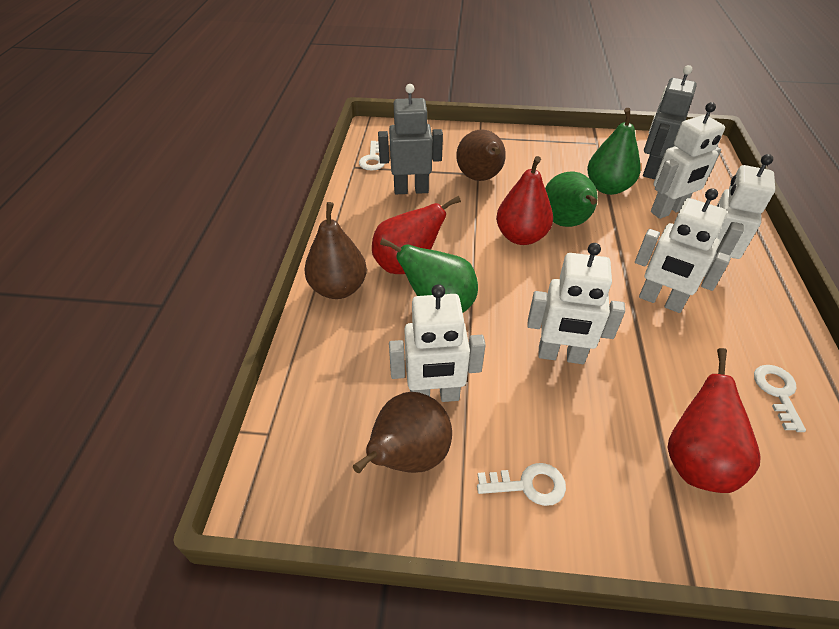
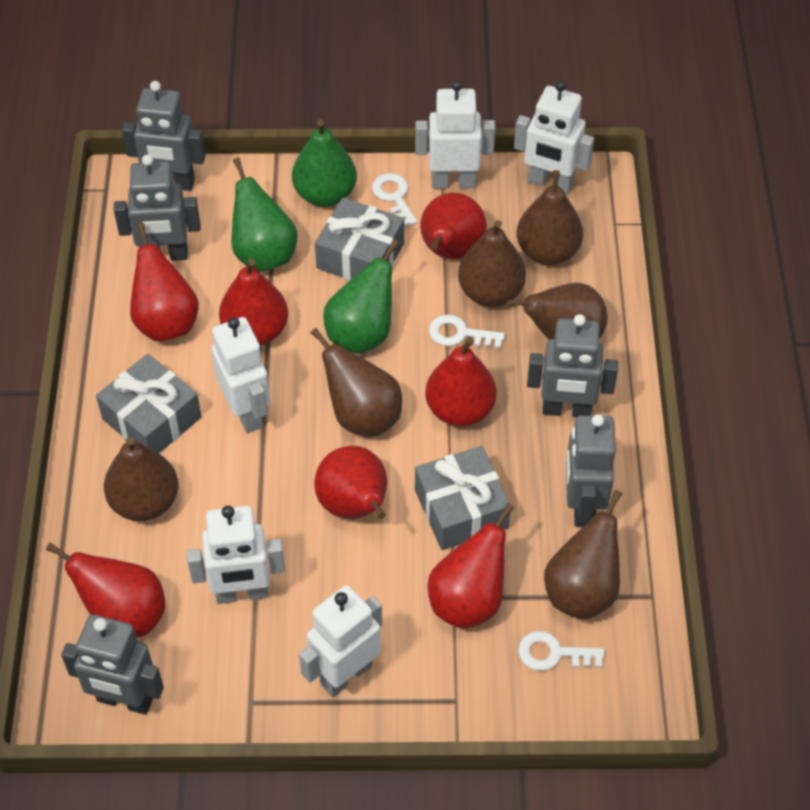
brown pear: [304,202,367,299] [353,392,452,473] [456,130,506,181] = 3 -> [104,437,178,521] [311,328,402,437] [458,220,526,307] [507,283,608,340] [517,170,583,265] [544,490,622,619] = 6
grey gift: none = 0 -> [96,354,202,453] [315,197,404,281] [415,446,510,550] = 3
grey robot: [378,84,443,194] [643,65,697,179] = 2 -> [61,614,164,715] [114,155,200,261] [122,81,205,191] [527,314,618,417] [566,414,616,527] = 5
red pear: [372,196,461,274] [496,156,553,245] [668,348,761,493] = 3 -> [46,542,165,638] [130,223,199,342] [219,258,288,345] [314,446,387,519] [420,193,487,259] [425,337,497,426] [428,503,514,629] = 7

